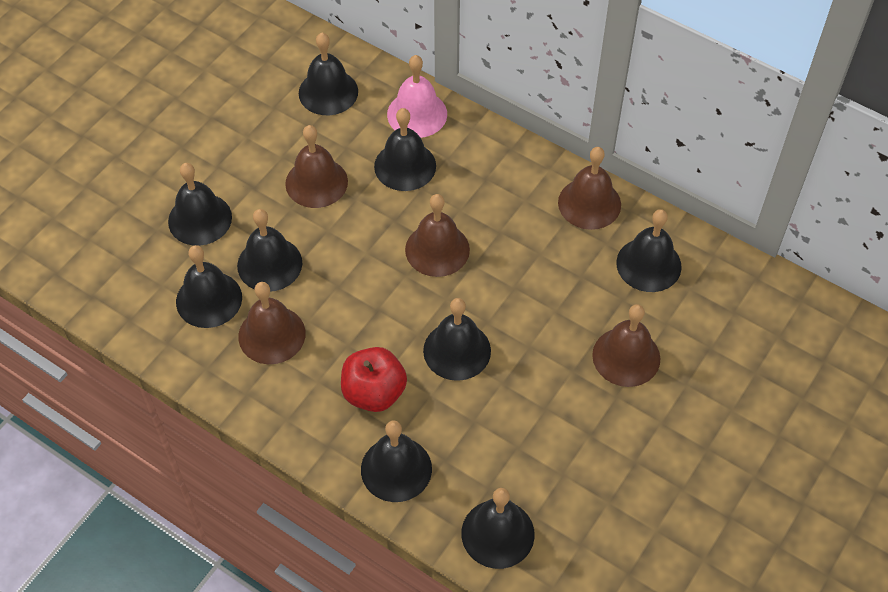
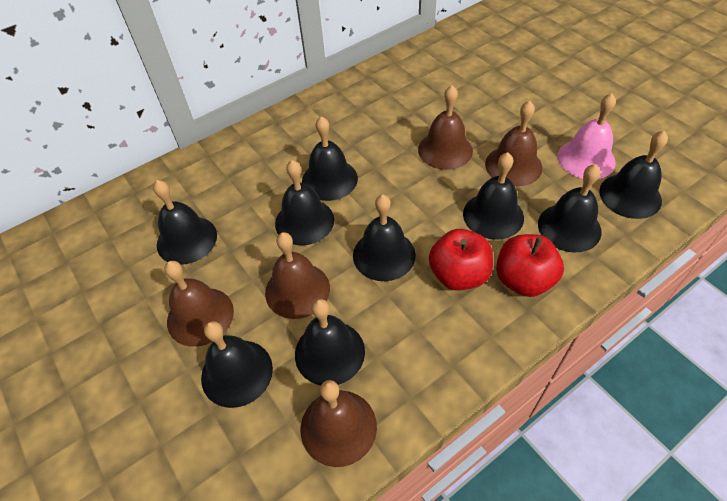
red apple: [341,347,407,412] = 1 -> [429,229,493,291] [496,234,564,297] = 2

